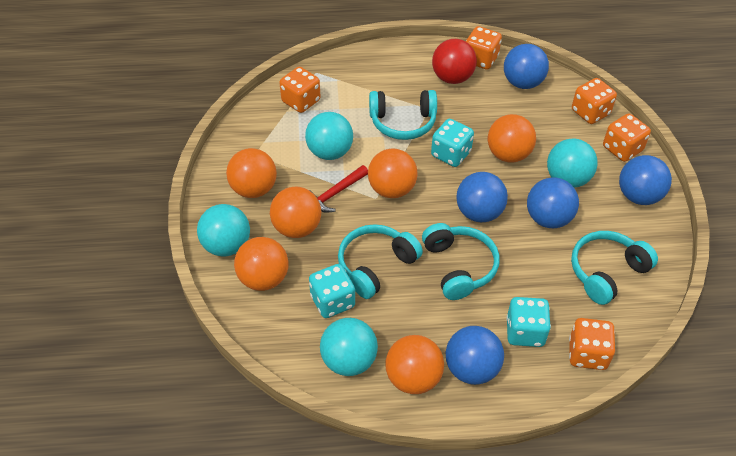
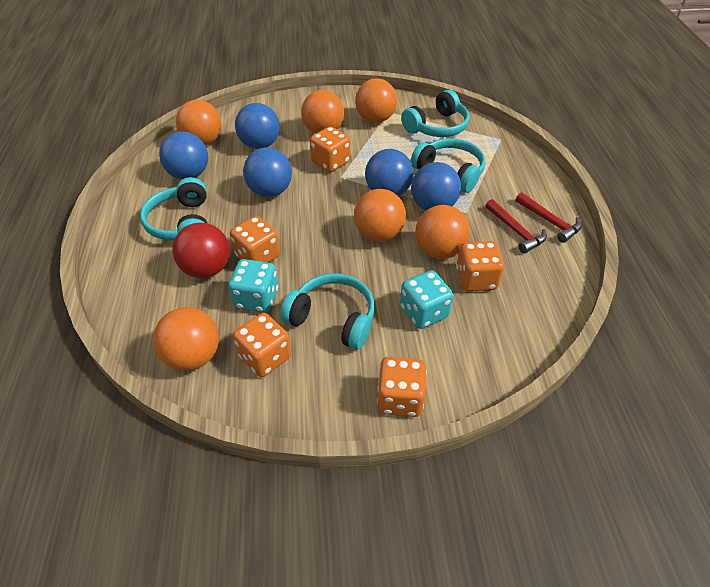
red hammer: [309,165,368,213] = 1 -> [485,199,547,253] [515,192,582,243] = 2
turquoise ball: [197,204,250,256] [305,112,353,160] [320,318,378,376] [547,139,598,188] = 4 -> none = 0
turquoise dice: [309,264,355,318] [431,119,474,167] [506,297,551,347] = 3 -> [228,259,278,313] [400,270,453,329] = 2

